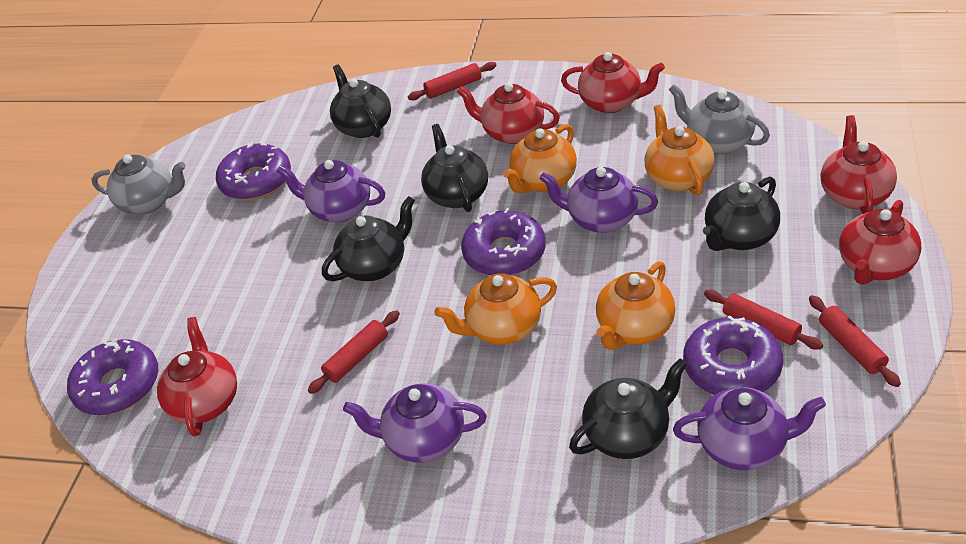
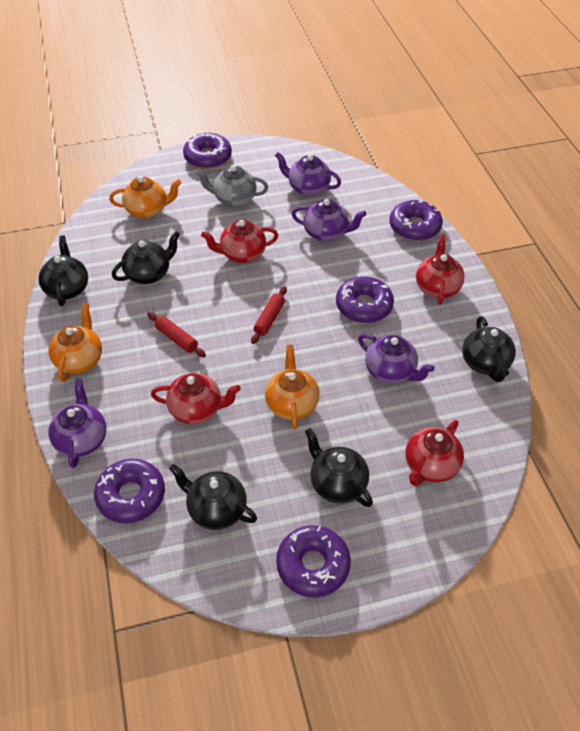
grey teapot: [92,154,186,214] [669,85,770,154] = 2 -> [196,165,268,207] = 1
orange teapot: [434,273,557,345] [503,124,577,193] [596,261,675,350] [645,105,715,196] = 4 -> [48,303,102,382] [109,176,181,219] [265,345,319,430] = 3
purple donut: [67,339,158,415] [216,142,291,200] [461,208,546,276] [683,315,783,395] = 4 -> [94,459,165,523] [183,132,232,169] [276,525,351,598] [336,276,394,323] [389,199,443,241] = 5
red rolling pin: [308,310,400,394] [408,62,496,100] [704,290,823,350] [809,295,901,387] = 4 -> [147,312,206,357] [251,286,287,344] = 2
red teapot: [157,317,237,437] [457,83,560,144] [561,52,665,113] [821,115,897,214] [839,200,921,285] = 5 -> [151,373,241,424] [201,220,278,263] [406,420,464,486] [416,234,465,305] = 4

